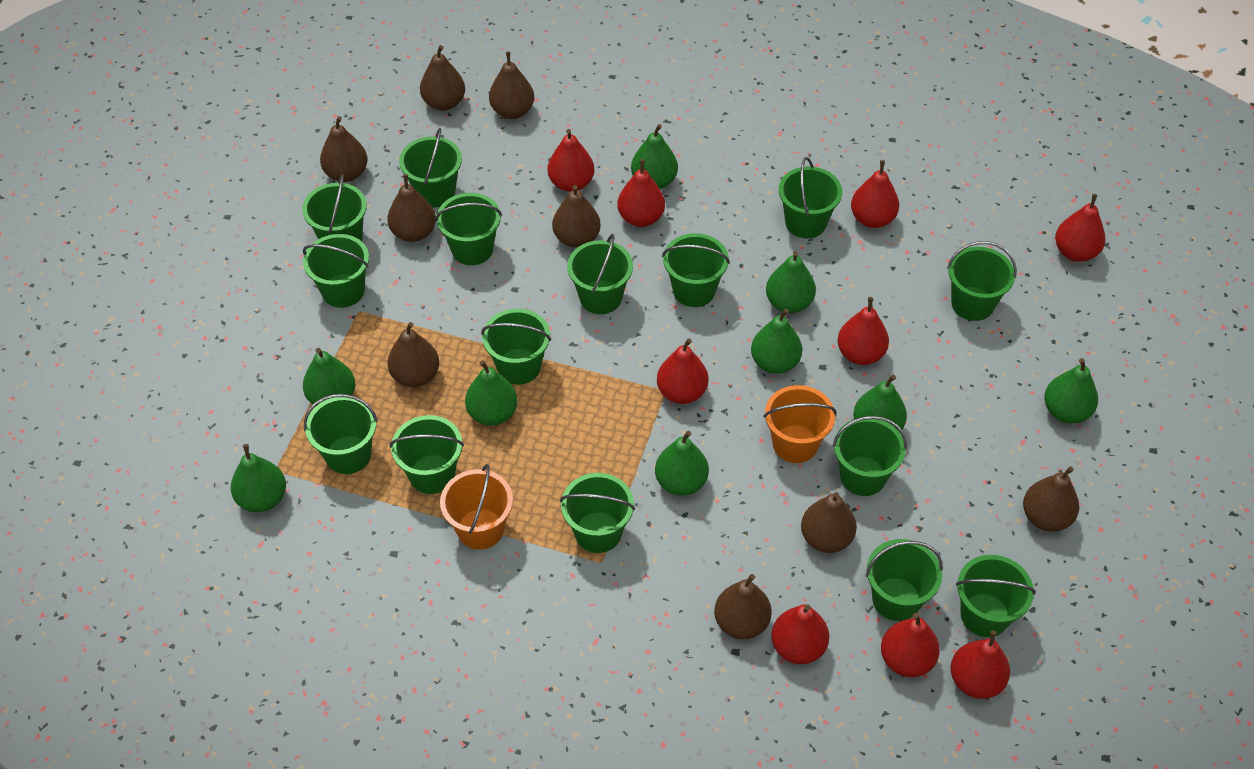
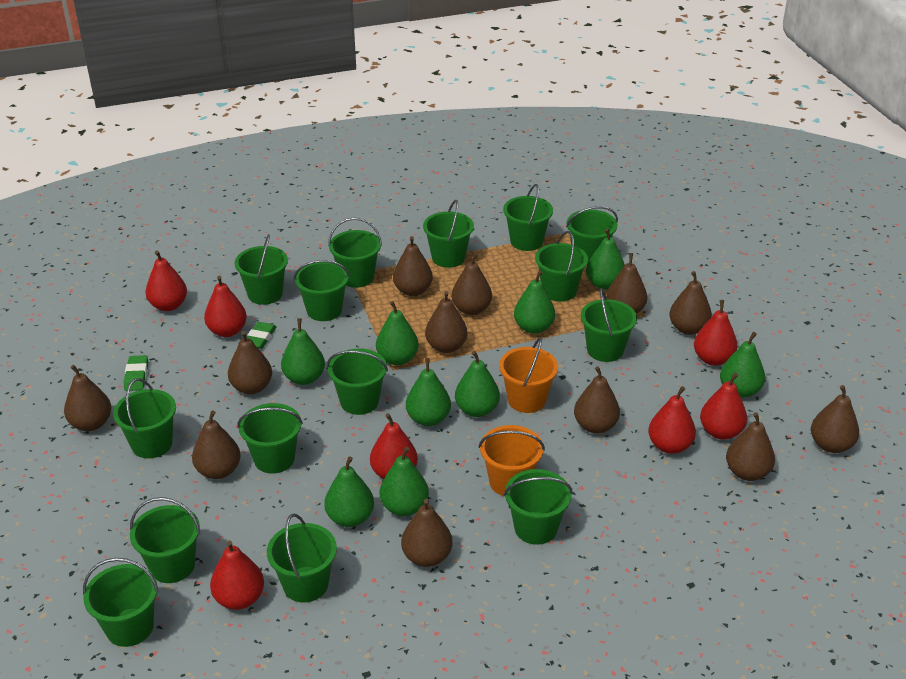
brown pear: [320,116,368,182] [387,174,436,242] [387,322,439,387] [420,45,465,111] [489,51,534,119] [552,185,601,248] [714,574,772,639] [801,492,857,553] [1023,466,1079,532] = 9 -> [64,365,111,431] [192,411,241,479] [228,331,272,394] [393,236,433,296] [401,499,453,567] [425,291,468,353] [451,253,492,315] [574,366,620,434] [606,253,647,314] [669,271,712,335] [726,412,775,481] [811,385,859,453] = 12
green eraser: none = 0 -> [124,355,148,391] [247,322,276,349] = 2
red pear: [548,129,594,192] [618,159,665,227] [657,338,708,404] [771,604,829,664] [837,297,889,365] [851,160,899,228] [881,613,940,677] [951,631,1010,699] [1055,194,1105,262] = 9 -> [145,250,187,311] [204,276,247,337] [210,540,264,610] [370,413,418,479] [648,386,696,454] [694,300,738,366] [700,373,747,440] = 7

